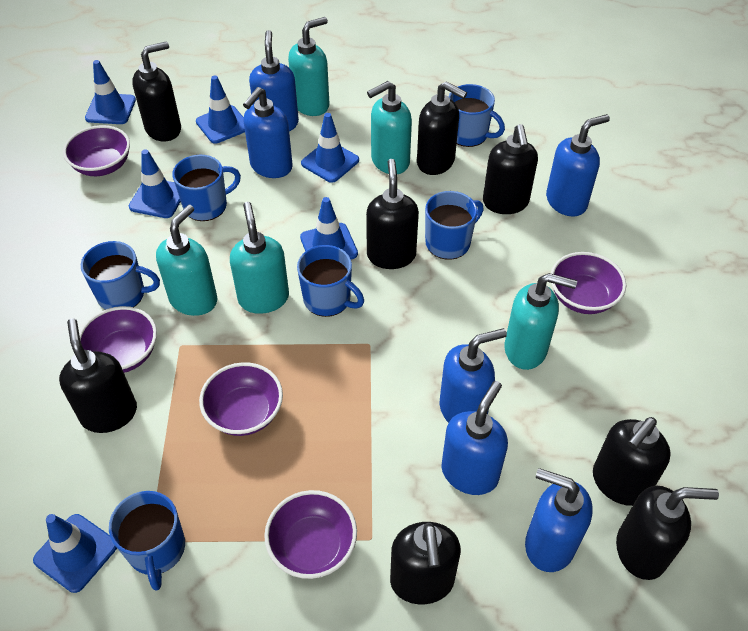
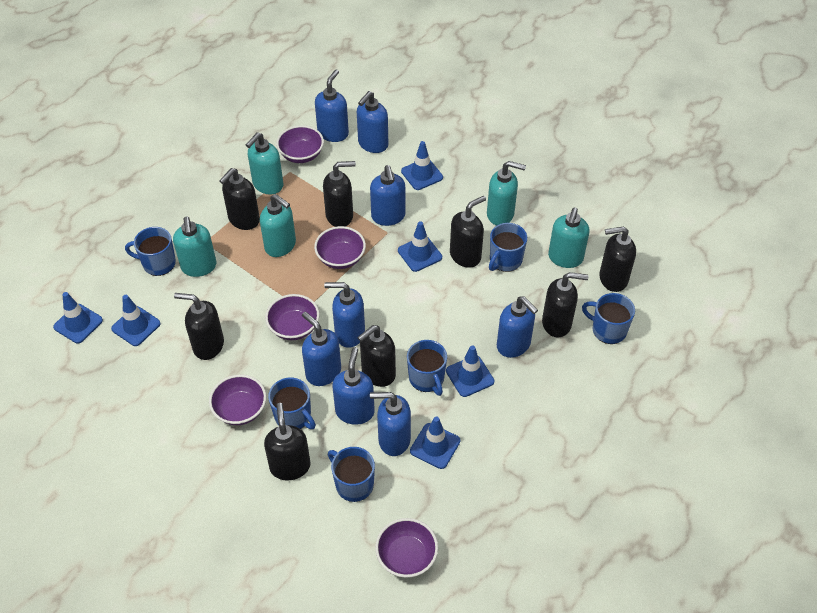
blue soap dispenser: [243,87,293,178] [249,30,299,131] [440,328,507,423] [442,381,508,495] [525,468,593,572] [546,114,610,217] = 6 -> [302,312,341,386] [315,69,349,142] [324,282,365,348] [332,347,375,425] [357,91,388,153] [370,165,405,226] [370,392,411,456] [497,296,538,358] = 8

